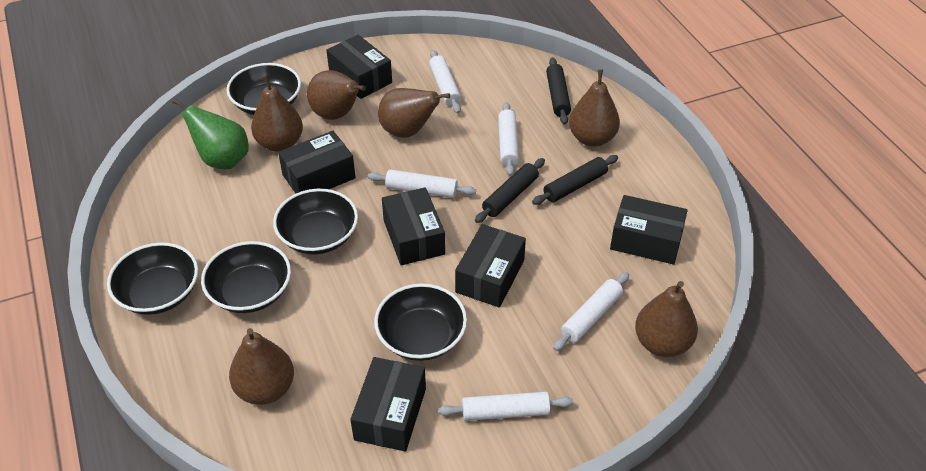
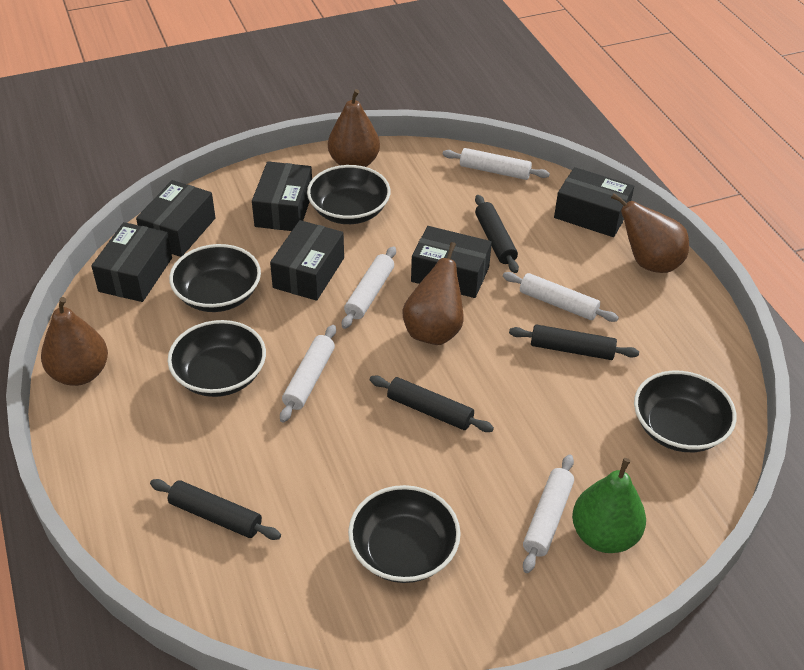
black rolling pin: [475,158,545,223] [532,155,618,205] [546,57,571,125] = 3 -> [150,479,281,540] [370,376,494,432] [475,195,519,273] [509,324,639,360] = 4
brown pear: [229,328,294,405] [251,75,303,151] [307,70,366,120] [378,88,450,138] [569,69,620,147] [635,281,698,357] = 6 -> [41,297,108,386] [328,89,380,167] [402,242,464,345] [611,193,689,273] = 4

